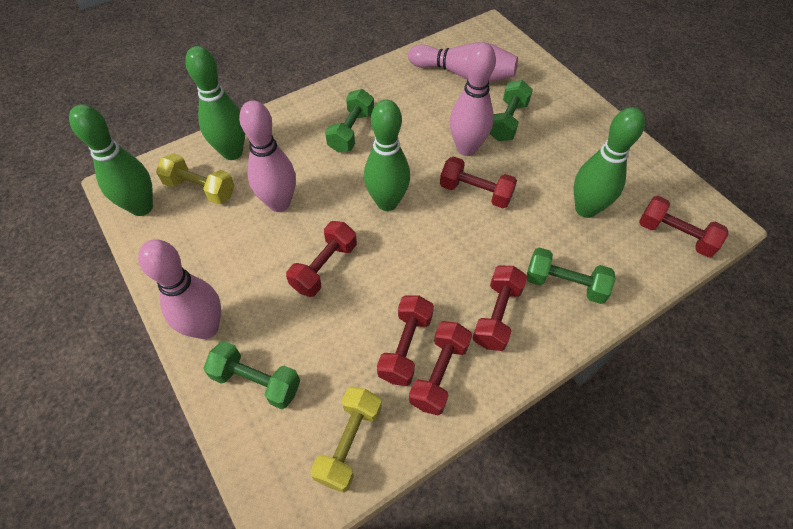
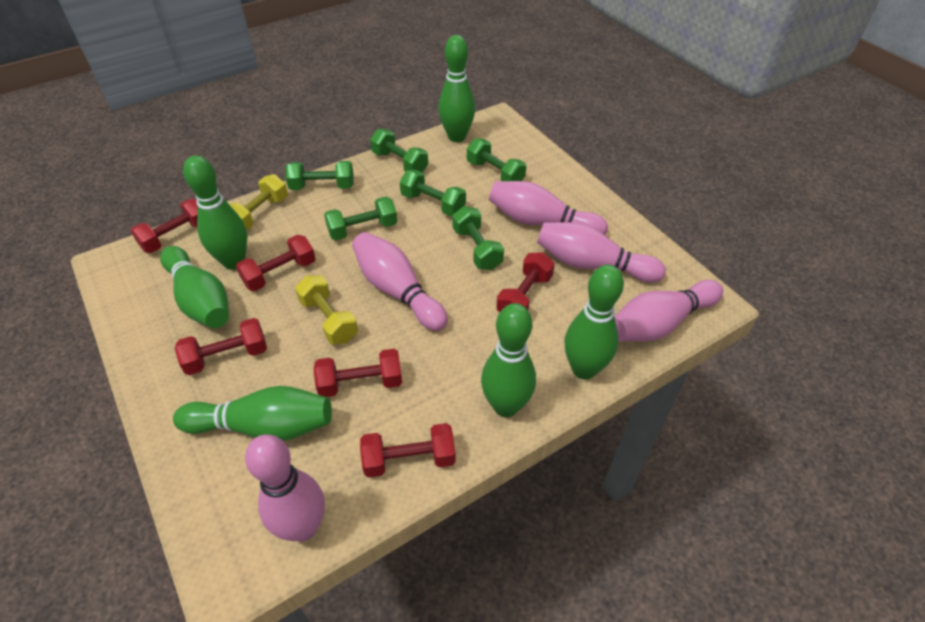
green bowling pin: [69,104,153,216] [185,46,245,160] [364,100,410,211] [574,107,645,218] = 4 -> [160,246,229,328] [173,386,332,441] [183,155,247,270] [438,35,475,142] [481,303,536,417] [564,265,624,380] = 6
green dumbbell: [203,341,300,409] [325,89,374,153] [490,80,533,141] [527,248,615,304] = 4 -> [286,161,354,190] [324,196,397,241] [370,129,428,172] [400,170,466,216] [452,206,504,270] [467,138,526,181] = 6
pink bowling pin: [138,239,221,339] [239,100,296,212] [408,42,518,82] [450,42,496,156] = 4 -> [245,434,325,541] [352,232,448,331] [489,181,608,235] [537,222,666,282] [614,280,723,342] = 5

